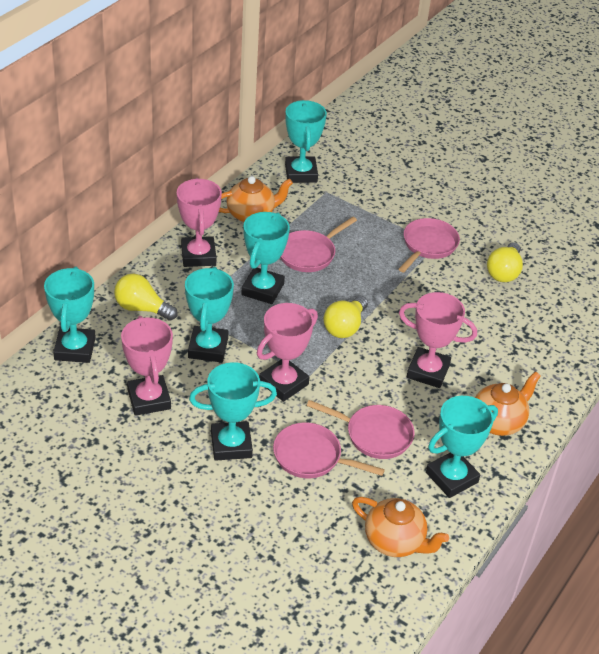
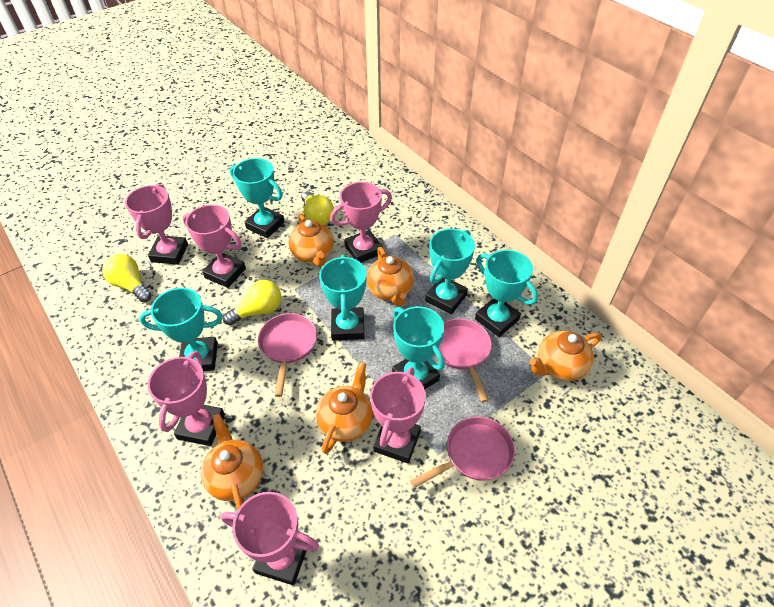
orange teapot: [219,176,293,222] [352,497,449,557] [475,371,541,436] = 3 -> [201,414,263,510] [288,214,334,267] [316,362,373,454] [366,247,414,306] [530,331,601,381] = 5
pink pan: [273,423,385,478] [280,217,357,272] [306,400,415,459] [399,218,460,273] = 4 -> [258,313,317,397] [410,417,515,488] [439,319,492,402] = 3
pink trophy: [121,316,173,416] [177,178,222,267] [257,303,318,402] [399,292,477,388] = 4 -> [125,184,188,265] [148,351,225,446] [182,205,246,288] [221,492,319,585] [330,182,392,262] [370,367,426,464] = 6

